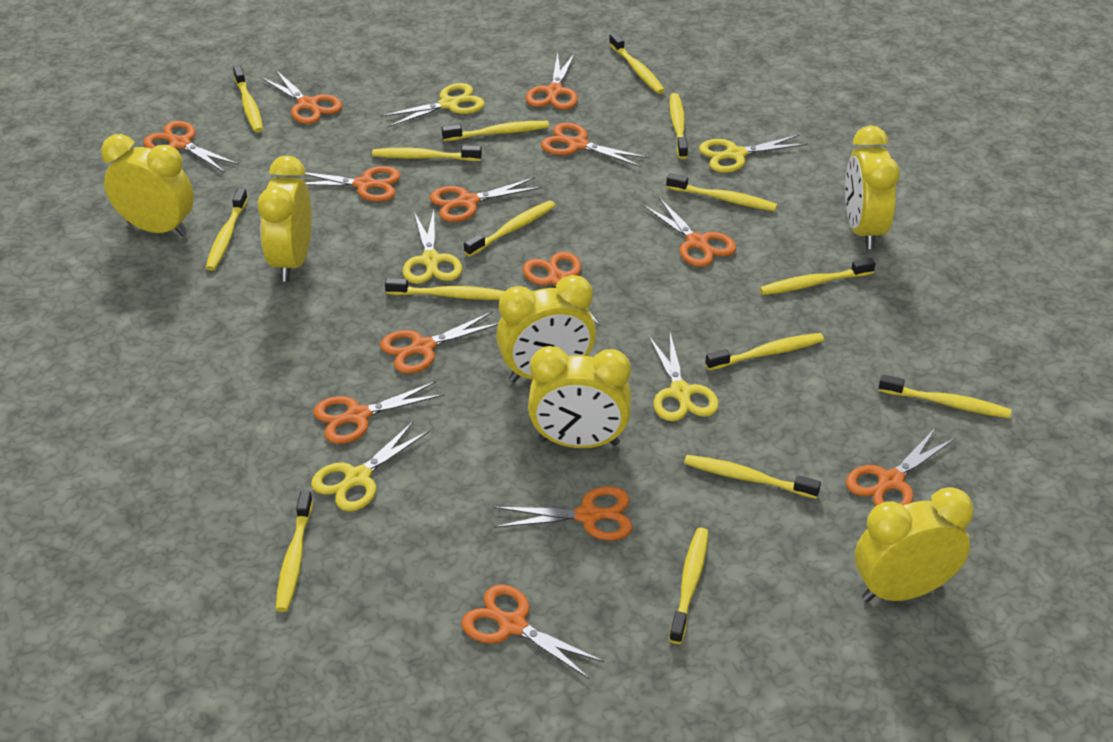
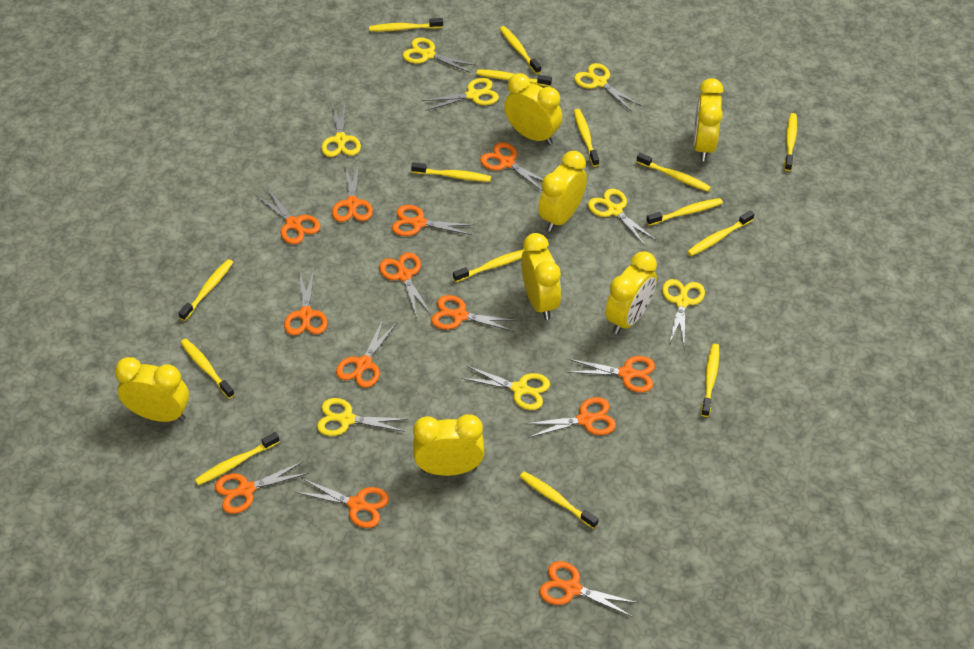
yellow clock: [101,134,194,237] [257,155,311,282] [496,275,596,382] [528,346,631,448] [845,126,900,249] [855,487,973,602] = 6 -> [115,357,189,422] [413,414,484,476] [504,73,562,145] [521,233,561,320] [538,151,587,232] [605,251,657,334] [693,78,724,161] = 7
yellow scissors: [311,421,430,511] [380,83,485,127] [403,210,462,284] [649,333,719,421] [699,134,807,173] = 5 -> [317,398,408,436] [321,101,361,157] [403,38,476,73] [422,78,499,111] [461,365,550,410] [574,63,641,111] [588,189,656,246] [662,279,705,344] = 8

